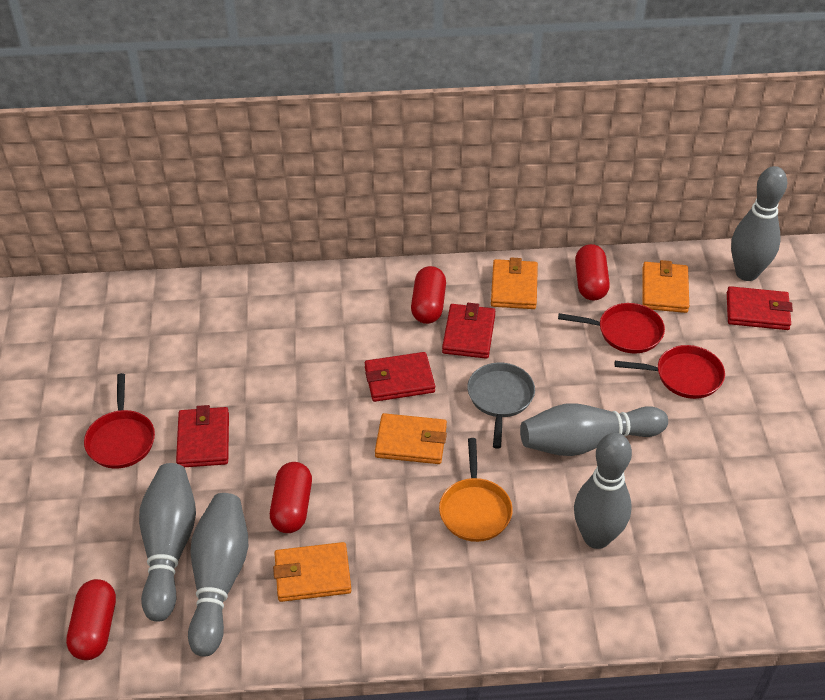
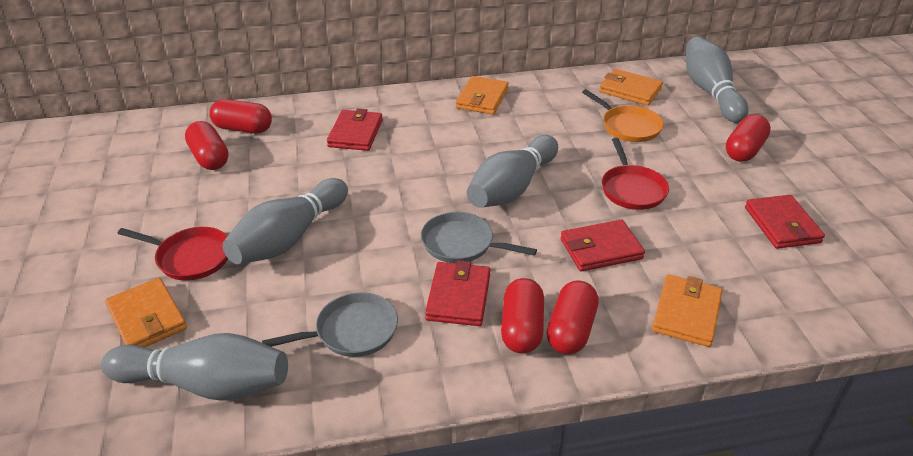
grey bowling pin: [139,463,196,622] [188,493,248,657] [520,403,668,456] [574,433,632,549] [731,166,787,281] = 5 -> [101,333,288,401] [222,178,348,264] [467,135,558,208] [686,37,749,123] = 4
grey pan: [467,363,535,449] = 1 -> [262,292,398,357] [421,212,537,263] = 2
red capsule: [66,579,116,660] [270,462,312,533] [411,266,446,324] [575,244,610,301] = 4 -> [185,121,229,170] [209,99,272,133] [501,278,544,354] [547,280,599,354] [726,114,771,162] = 5
red pan: [84,373,155,469] [558,303,665,353] [615,345,725,399] = 3 -> [117,227,228,281] [602,138,669,210] = 2

